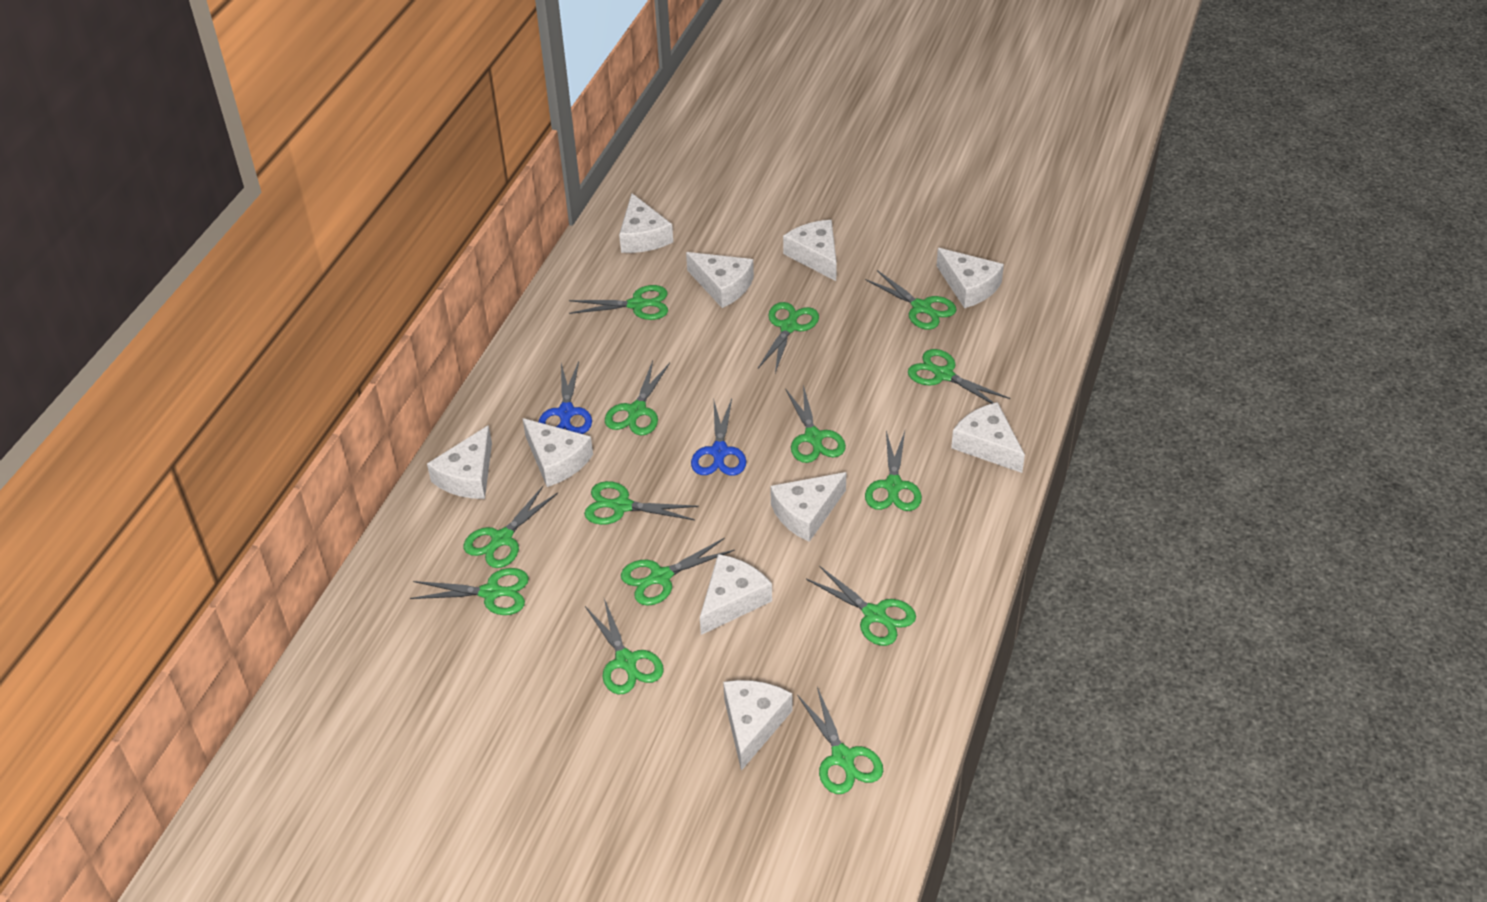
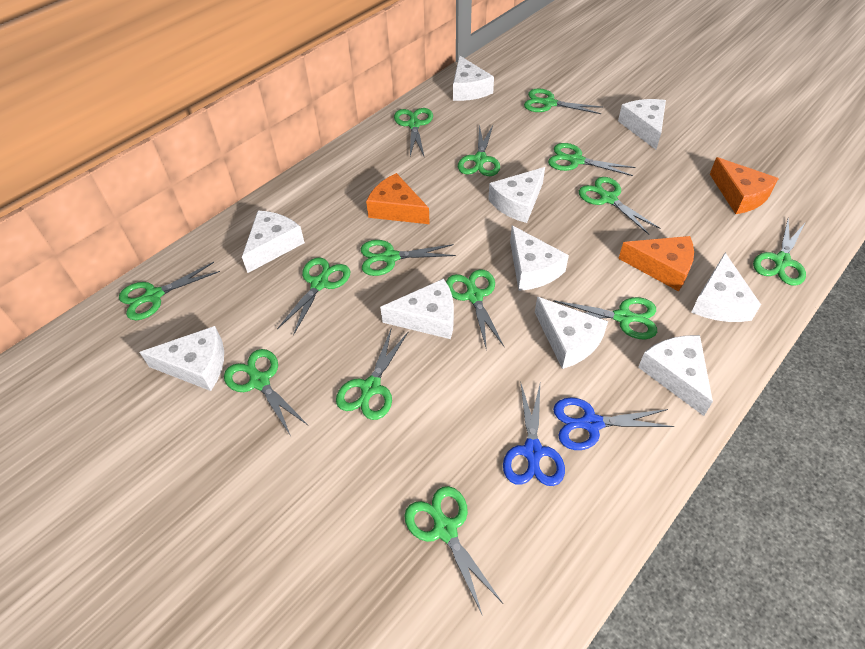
orange cheese: none = 0 -> [366,173,430,224] [618,236,694,291] [710,157,779,214] = 3

